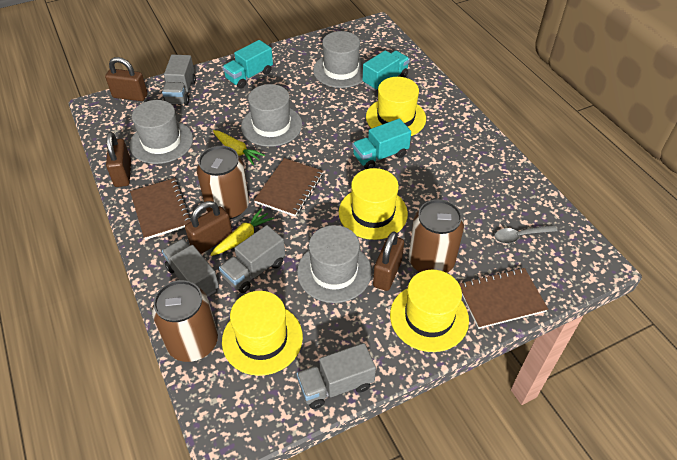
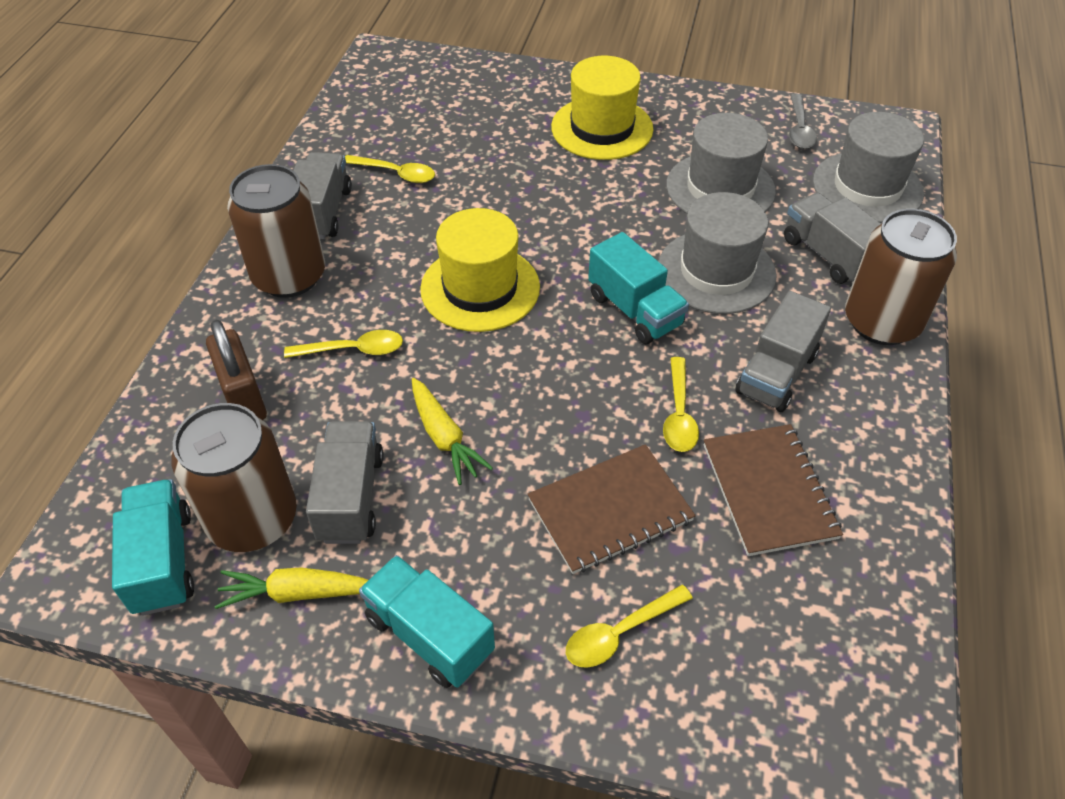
brown notebook: [130,178,191,240] [254,158,323,217] [459,268,548,329] = 3 -> [528,444,696,574] [704,424,843,556] = 2
brown padlock: [105,57,148,101] [106,132,131,187] [185,201,232,254] [373,231,404,291] = 4 -> [206,319,267,420] = 1
grey hat: [130,100,193,164] [241,84,302,147] [297,225,372,303] [313,31,365,88] = 4 -> [659,192,777,314] [666,113,776,214] [813,112,924,223] = 3
yellow hat: [222,291,303,376] [339,168,408,240] [366,77,426,136] [390,270,469,352] = 4 -> [420,208,540,332] [551,56,653,160] = 2
yellow spoon: none = 0 -> [284,330,403,358] [345,155,435,183] [566,585,693,668] [663,357,699,452] = 4

